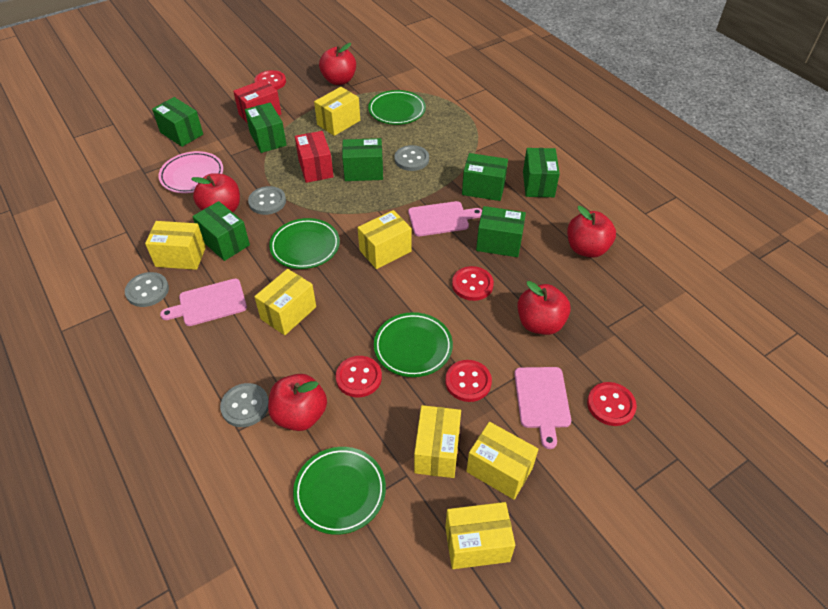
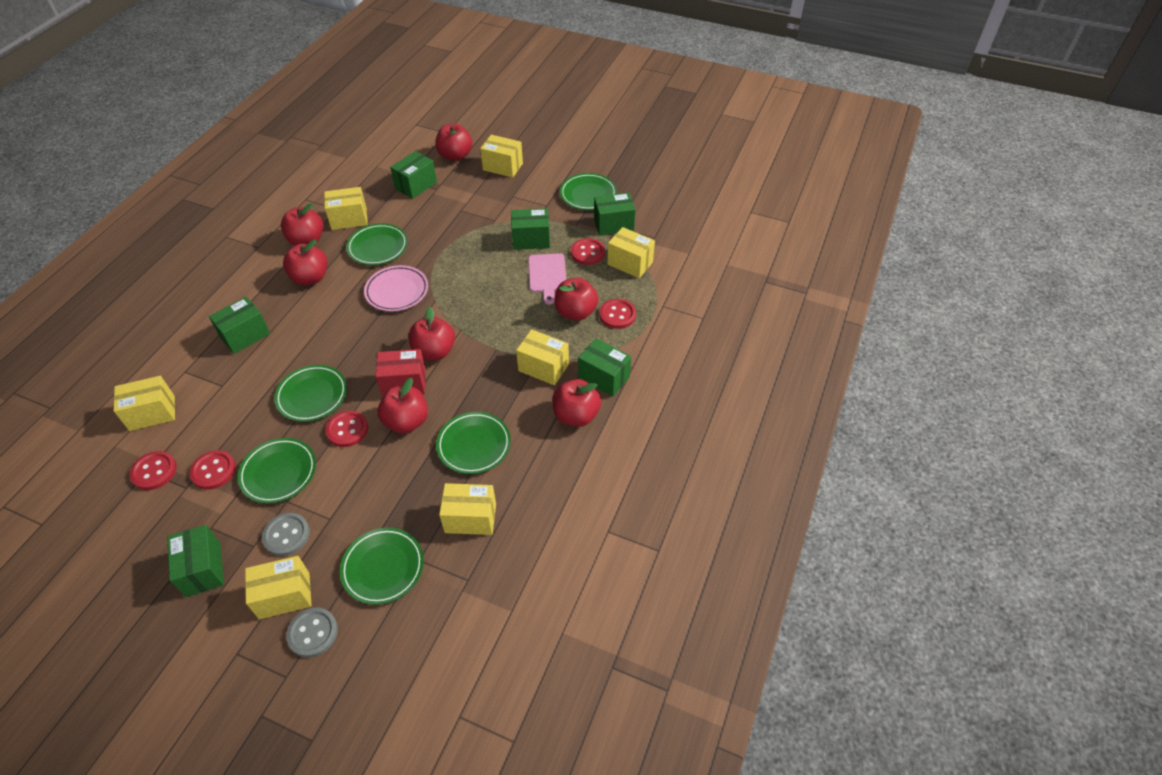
green box: [152,97,203,147] [192,201,250,261] [245,102,287,153] [342,138,383,181] [462,153,508,201] [476,206,526,257] [523,148,560,197] = 7 -> [167,525,224,597] [209,297,270,354] [390,151,437,199] [511,209,550,250] [578,338,631,397] [594,193,635,236] = 6
green plate: [269,218,340,269] [293,447,386,535] [368,90,426,125] [374,312,453,377] = 4 -> [238,438,316,503] [274,365,347,422] [340,528,424,605] [346,223,408,265] [436,412,511,474] [560,173,617,210] = 6
grey button: [125,272,169,307] [220,383,269,427] [248,186,286,215] [394,145,429,171] = 4 -> [262,513,310,556] [286,607,338,658] = 2
pink cutting board: [160,278,247,326] [408,201,482,236] [514,367,571,449] = 3 -> [528,253,566,304] = 1
red apple: [191,173,240,212] [268,374,327,431] [319,43,356,85] [517,281,571,335] [567,206,616,258] = 5 -> [281,203,324,246] [283,239,328,285] [378,378,428,433] [409,307,455,360] [436,123,473,161] [553,379,601,427] [555,278,599,321] = 7
red box: [233,79,281,124] [295,131,334,183] = 2 -> [375,349,426,397] = 1

